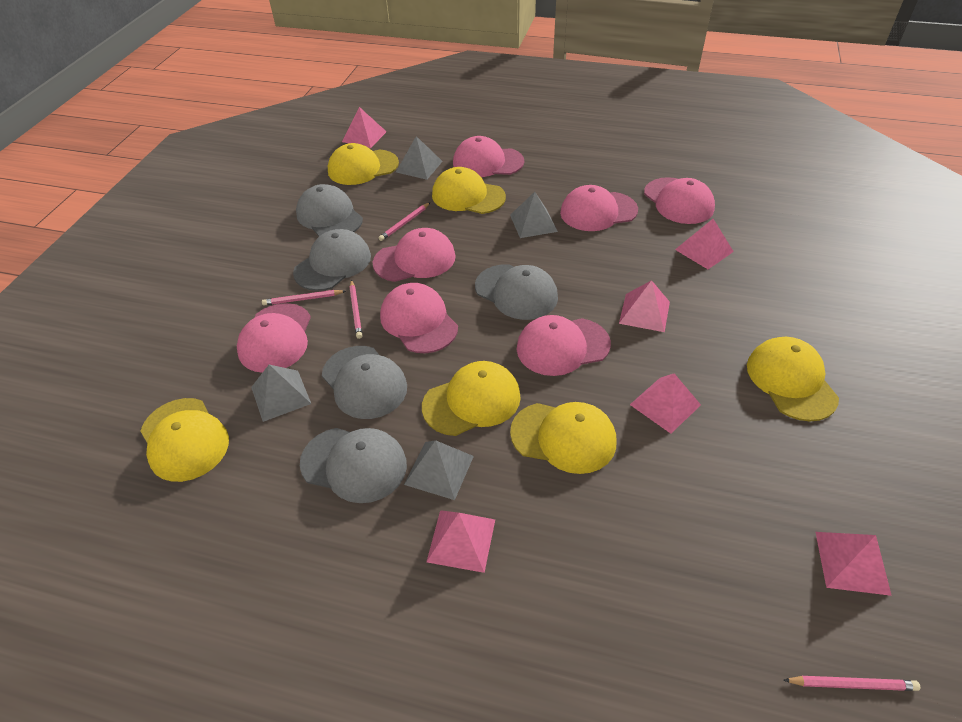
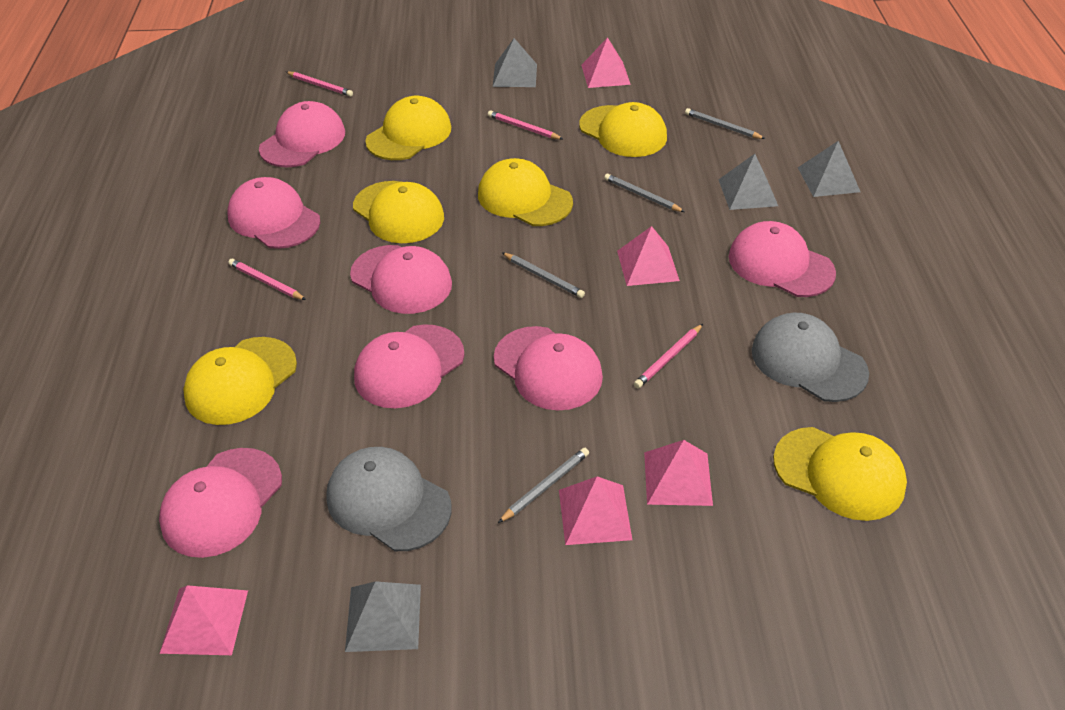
grey cap: [293,229,371,291] [296,184,363,236] [300,428,407,503] [322,346,407,419] [475,264,558,320] = 5 -> [326,447,452,551] [752,313,869,402] = 2
grey pencil: none = 0 -> [498,448,589,523] [502,252,585,298] [604,173,685,212] [685,108,765,139] = 4
pink pyramid: [342,107,387,148] [427,510,495,573] [619,280,670,332] [630,373,701,434] [675,219,734,269] [816,532,892,596] = 6 -> [159,585,248,655] [559,476,632,545] [581,37,631,88] [617,226,680,286] [644,440,713,506] = 5

